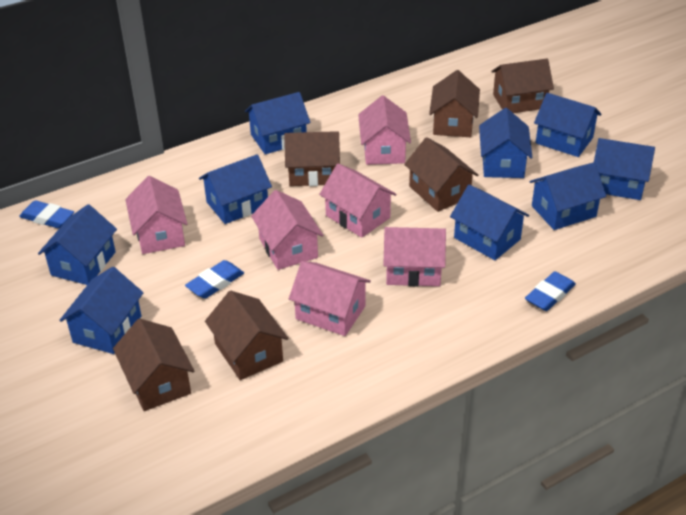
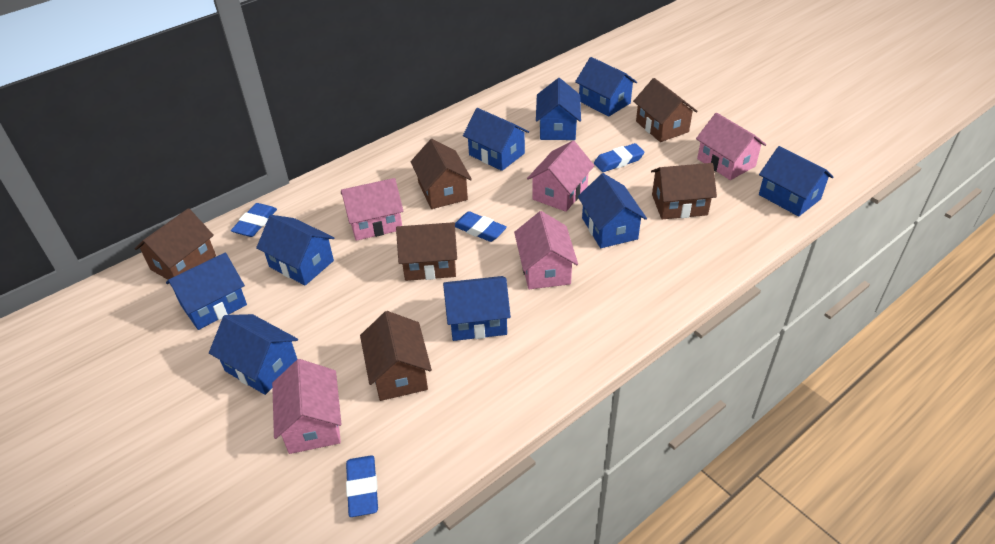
blue eraser: [19,200,74,228] [185,260,244,298] [525,271,576,311] = 3 -> [231,203,277,237] [346,455,378,517] [455,211,507,242] [594,143,645,172] = 4
pink house: [125,176,187,254] [251,190,323,270] [289,261,371,336] [319,164,396,238] [358,95,411,165] [383,227,446,286] = 6 -> [272,359,341,454] [341,178,403,241] [514,211,578,289] [527,141,595,212] [696,113,766,180] = 5

